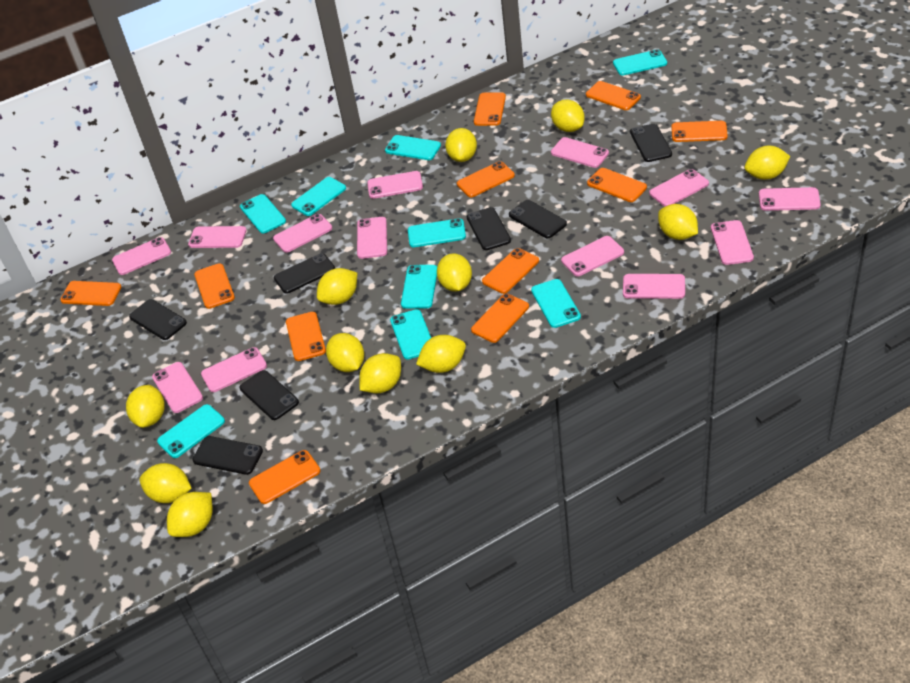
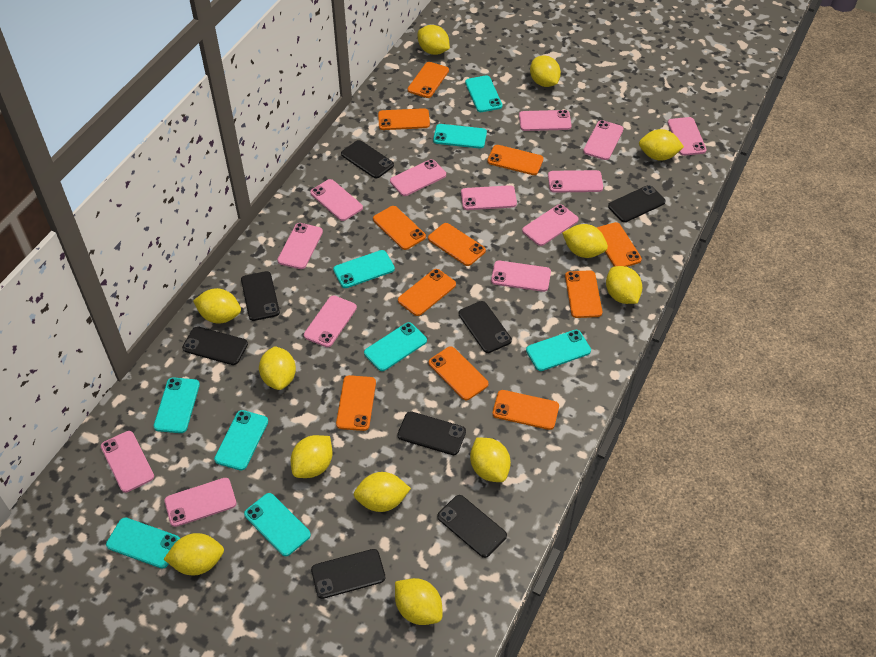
black phone: [129,299,187,340] [193,436,263,475] [240,370,299,420] [274,253,335,294] [467,207,511,250] [509,200,567,238] [630,124,672,162] = 7 -> [182,326,248,365] [241,271,280,321] [311,549,385,599] [341,140,394,178] [397,411,466,455] [437,495,507,558] [459,301,512,353] [608,185,666,222] = 8

